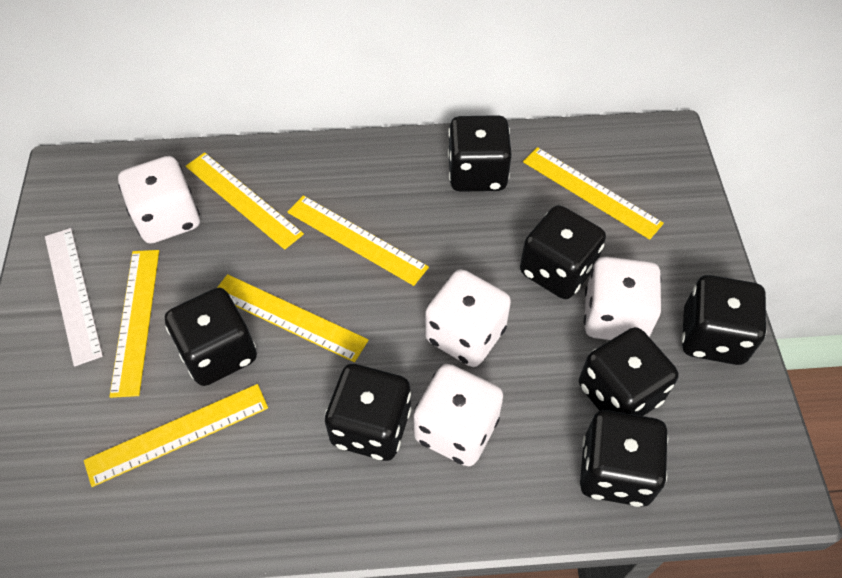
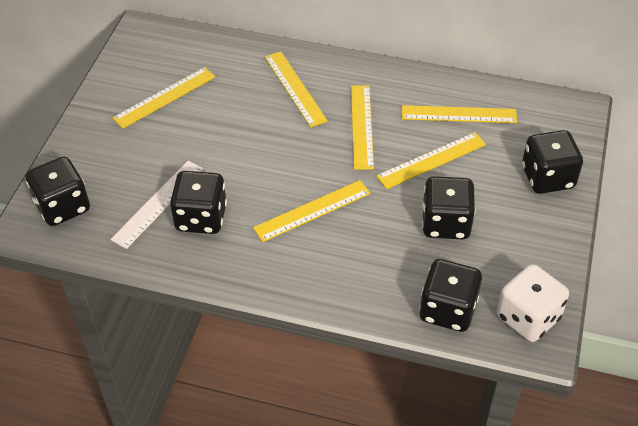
black dice: [165,288,257,386] [325,364,412,461] [448,115,512,192] [520,205,606,299] [579,327,679,416] [580,410,668,507] [681,275,767,365] = 7 -> [26,157,90,226] [170,171,227,234] [419,259,482,332] [422,176,476,239] [522,130,583,194] = 5
white dice: [118,156,200,244] [413,364,503,466] [425,269,511,367] [584,257,662,340] = 4 -> [497,264,569,342] = 1

